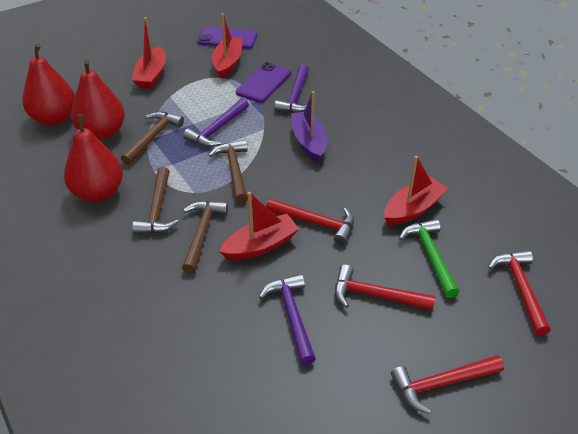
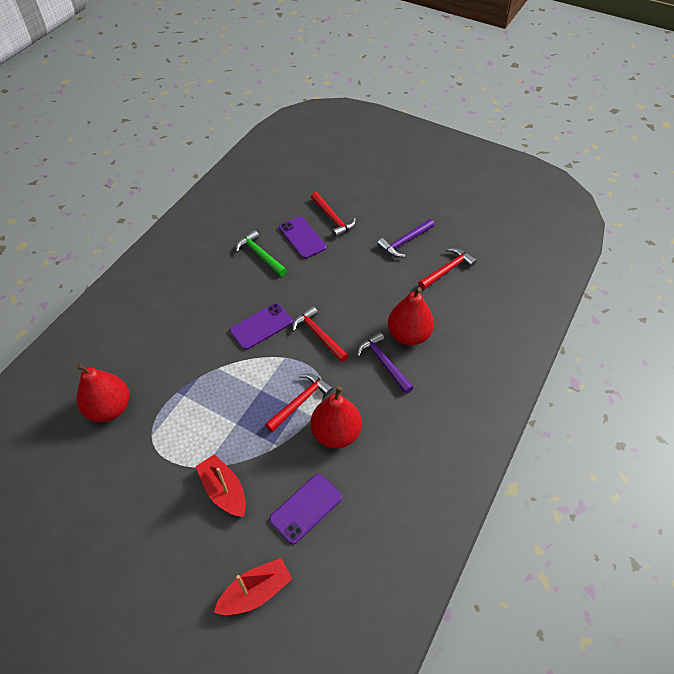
brown hammer: [121,112,184,165] [132,167,179,234] [182,201,228,274] [209,140,248,203] = 4 -> none = 0
purple boat: [291,91,328,162] = 1 -> none = 0
purple hammer: [183,98,249,147] [259,274,316,365] [274,64,309,113] = 3 -> [357,332,414,394] [377,219,435,257] = 2
purple phone: [197,27,257,49] [236,62,291,103] = 2 -> [230,303,293,350] [269,474,342,544] [279,216,326,259] = 3
red boat: [132,17,166,89] [212,13,243,79] [219,192,299,260] [384,156,448,225] = 4 -> [196,454,246,517] [214,558,292,615] = 2

